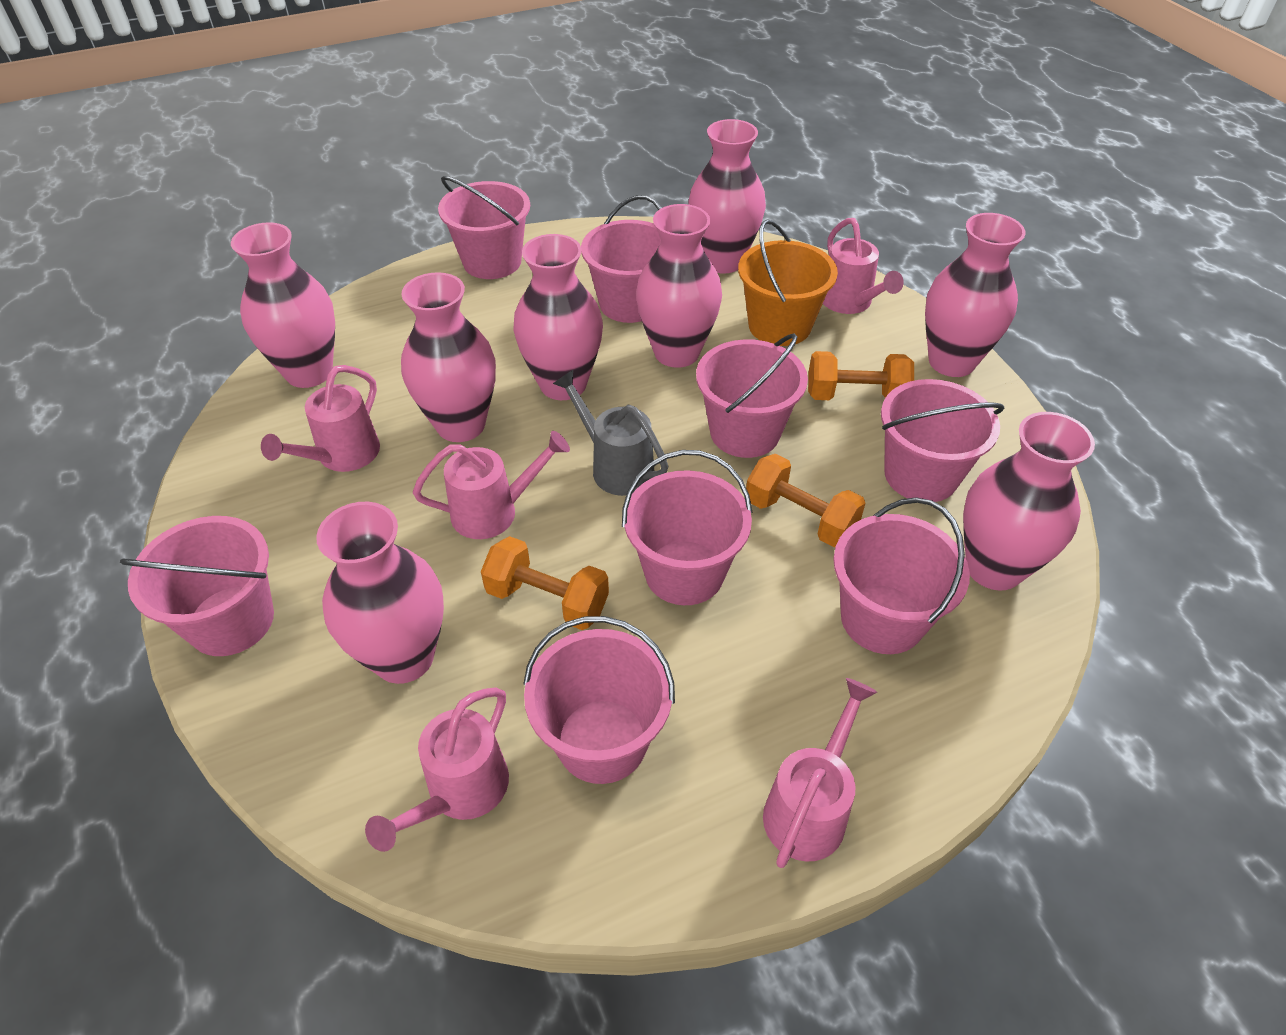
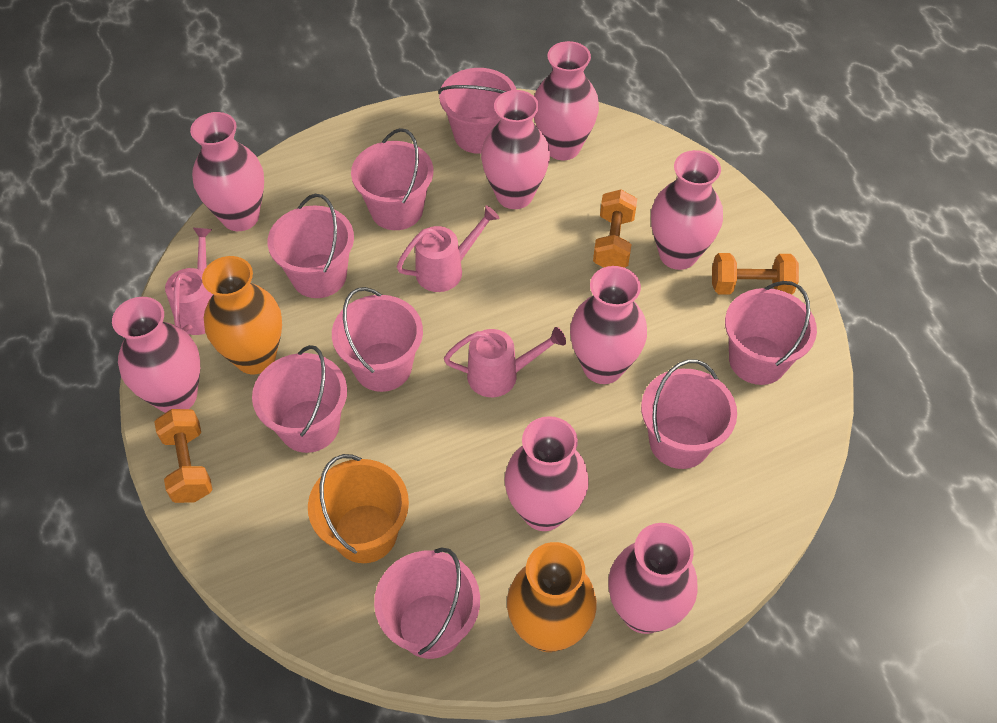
grey watering can: [553,370,668,496] = 1 -> none = 0
orange vase: none = 0 -> [202,256,282,374] [507,542,597,652] = 2
pink watering can: [261,365,380,472] [365,687,509,852] [413,431,570,539] [763,678,877,868] [823,218,904,314] = 5 -> [165,228,213,335] [397,205,500,292] [444,327,566,397] = 3

